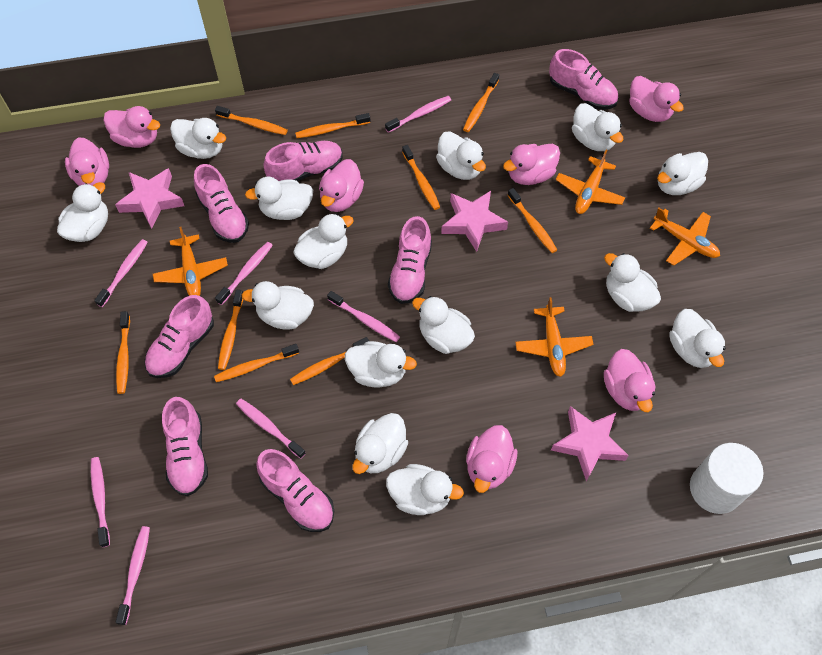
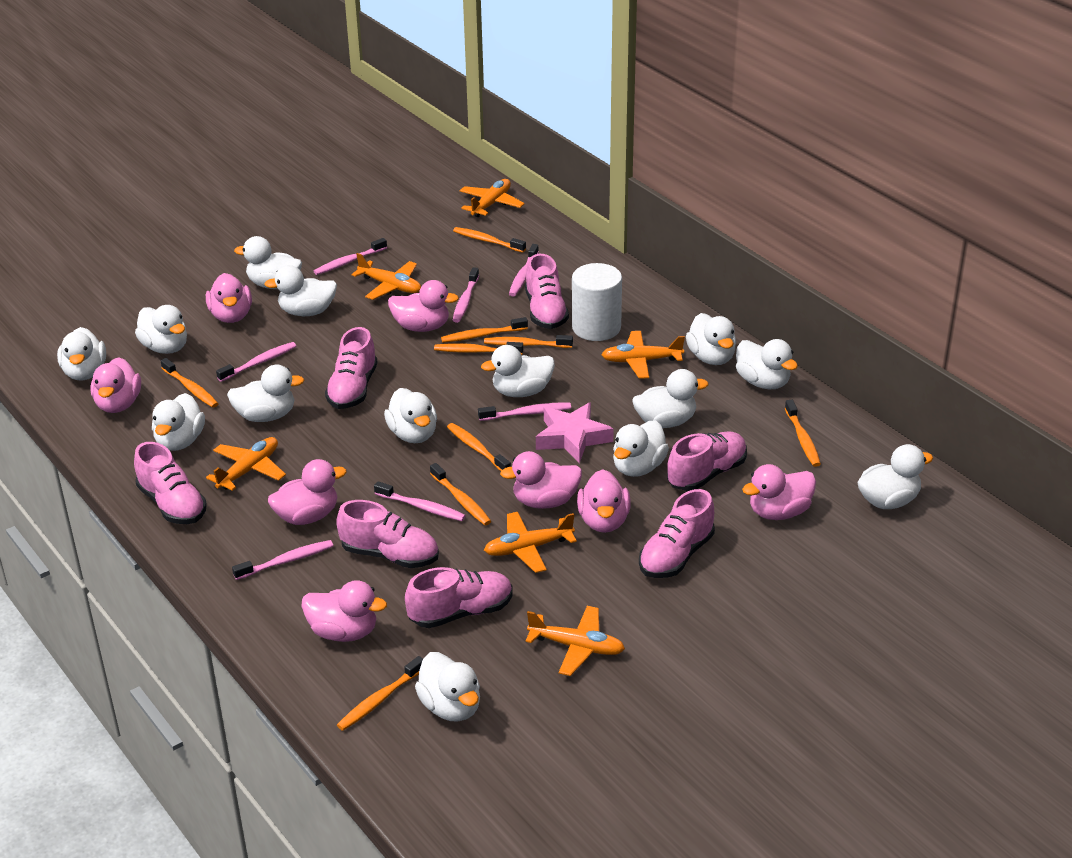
orange plane: [153,227,228,296] [515,297,593,377] [556,150,625,214] [650,208,720,265] = 4 -> [206,437,286,491] [352,253,421,300] [460,179,525,217] [484,512,577,573] [525,606,625,676] [601,331,685,379] = 6
pink duck: [65,137,109,186] [103,106,160,148] [319,159,364,212] [466,425,517,493] [503,144,560,185] [604,349,655,412] [629,76,684,122] = 7 -> [90,357,141,413] [206,273,252,323] [268,459,347,525] [301,580,387,642] [388,280,459,332] [500,451,582,509] [577,469,631,533] [742,464,816,520] = 8
pink star: [115,168,184,229] [441,191,508,252] [551,406,629,481] = 3 -> [536,403,614,463] = 1

